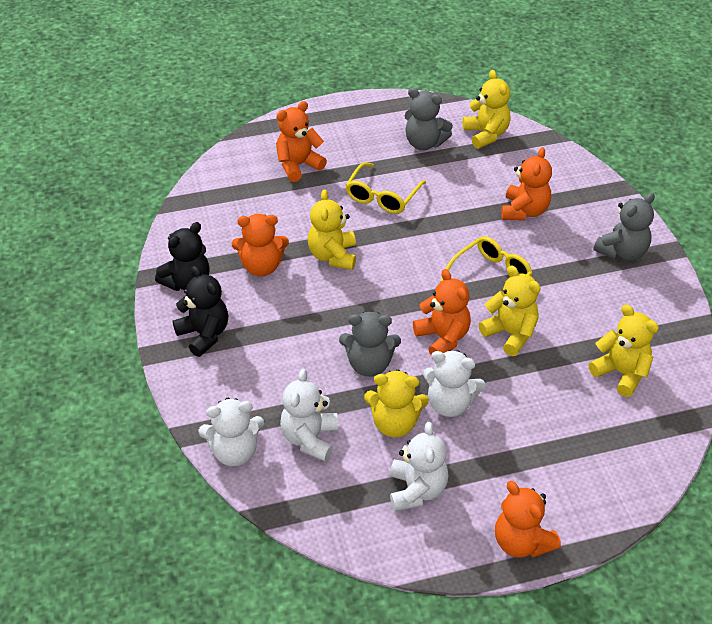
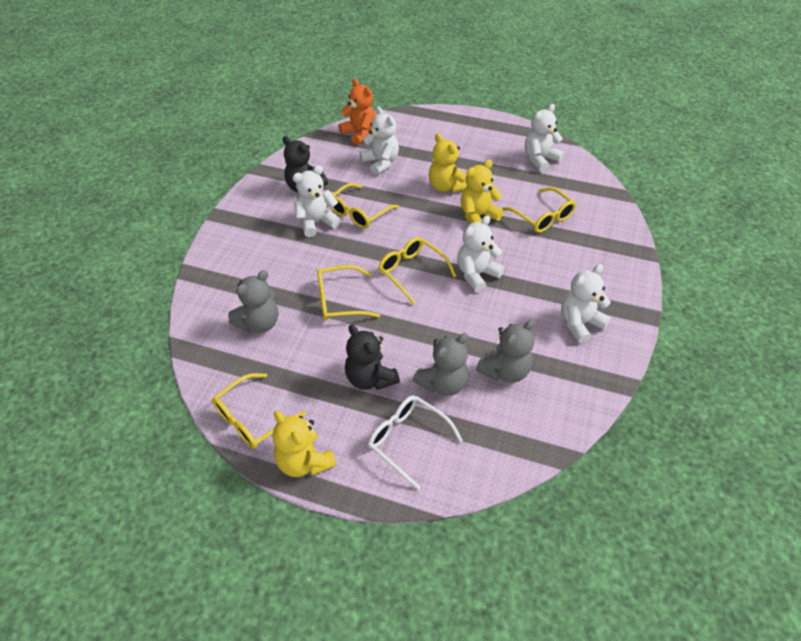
orange teddy bear: [232,214,289,277] [276,101,327,182] [413,269,471,355] [495,481,561,558] [501,147,552,221] = 5 -> [339,79,376,145] = 1
white glasses: none = 0 -> [368,395,463,490] = 1
white teddy bear: [198,398,264,466] [280,369,338,462] [390,422,448,512] [423,350,485,417] = 4 -> [292,166,341,237] [360,107,399,175] [457,215,504,292] [525,104,564,172] [561,264,611,344] = 5
yellow glasses: [345,163,426,214] [440,236,532,315] = 2 -> [212,373,306,449] [317,265,380,321] [331,183,399,229] [378,237,456,305] [502,187,576,233] = 5
yellow teddy bear: [308,190,356,270] [364,370,429,437] [463,70,510,149] [479,266,541,356] [589,304,659,397] = 5 -> [273,411,337,477] [429,133,467,193] [461,159,504,224] = 3

